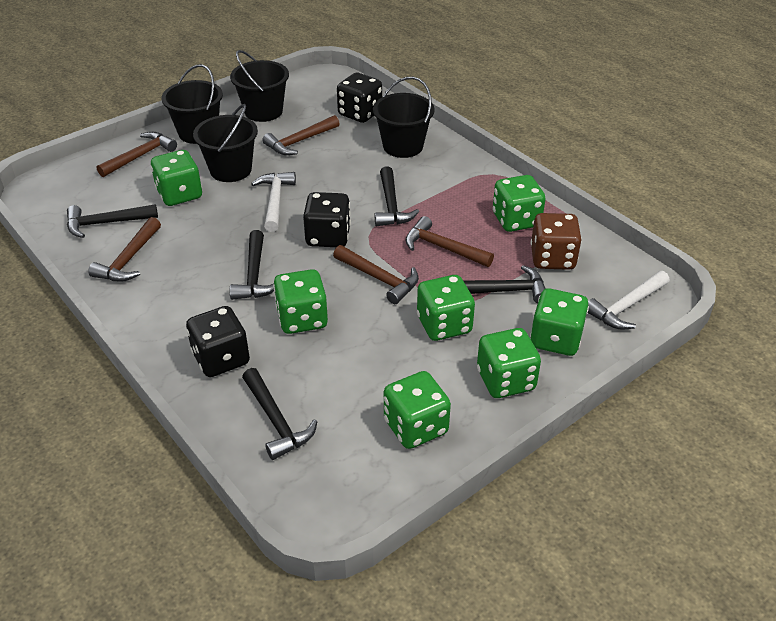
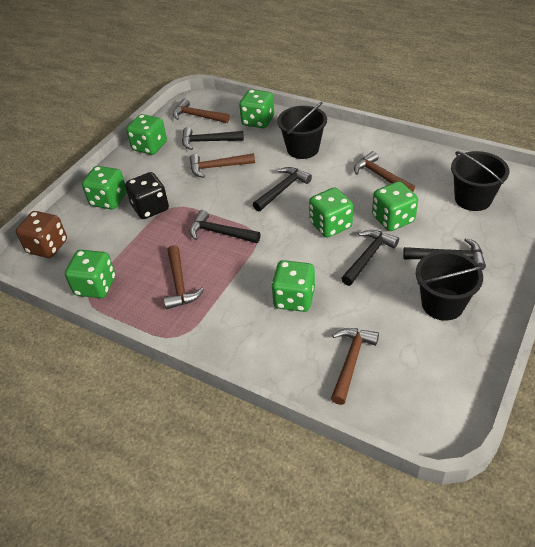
black bucket: [161,64,223,144] [193,104,258,182] [230,50,289,122] [373,77,435,158] = 4 -> [277,102,327,159] [416,251,484,321] [451,151,509,211] = 3
black dice: [186,306,250,377] [303,192,351,247] [337,73,382,123] = 3 -> [125,172,169,219] = 1
white hammer: [251,172,296,232] [588,271,669,330] = 2 -> none = 0

